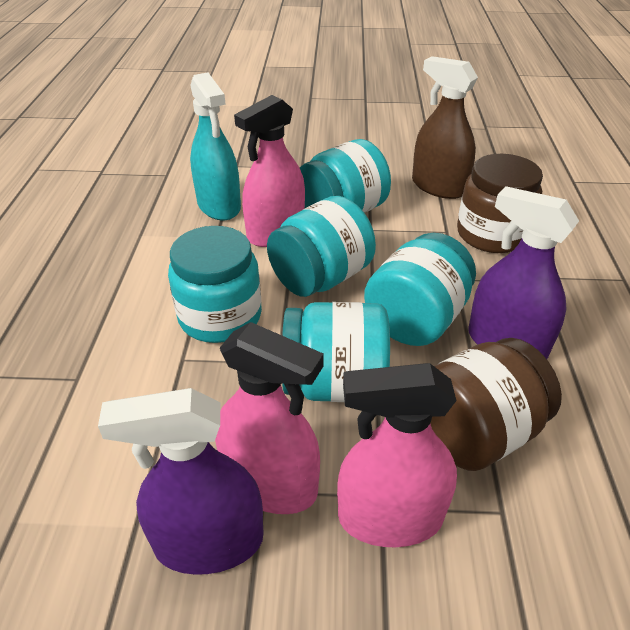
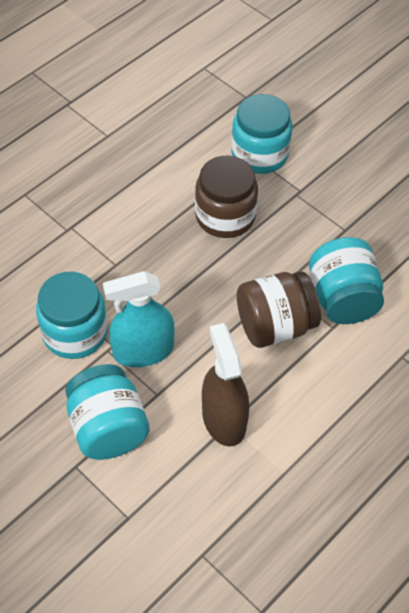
pink spray bottle: [215,322,324,514] [234,95,305,247] [337,363,457,547] = 3 -> none = 0
purple spray bottle: [98,388,264,575] [468,186,579,359] = 2 -> none = 0
turquoise jar: [168,226,262,343] [267,196,376,297] [282,302,390,402] [300,139,391,213] [364,233,476,346] = 5 -> [36,272,108,359] [65,364,150,460] [231,94,292,174] [309,237,384,324] = 4

